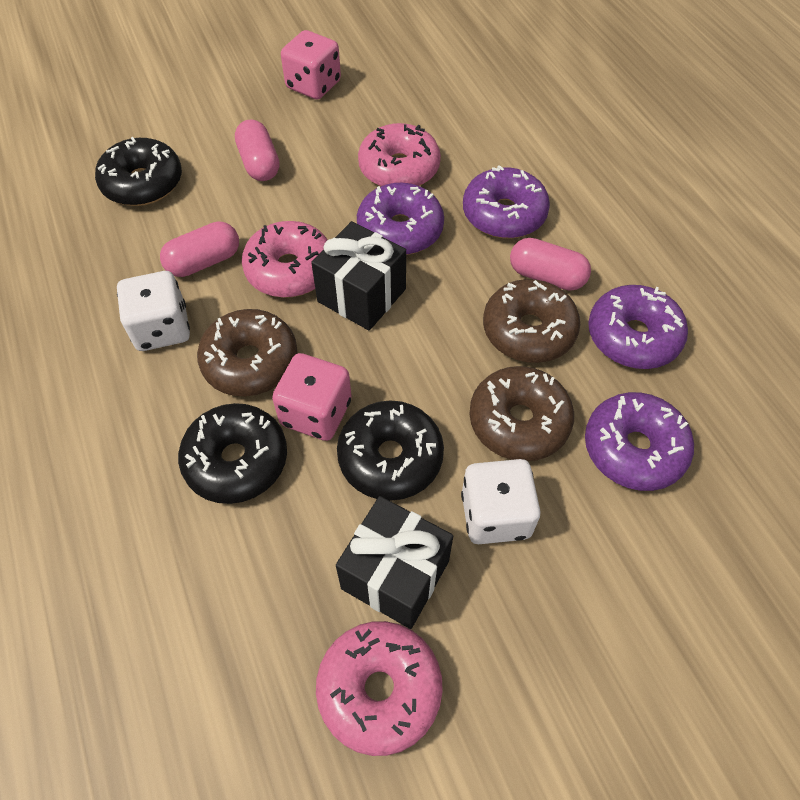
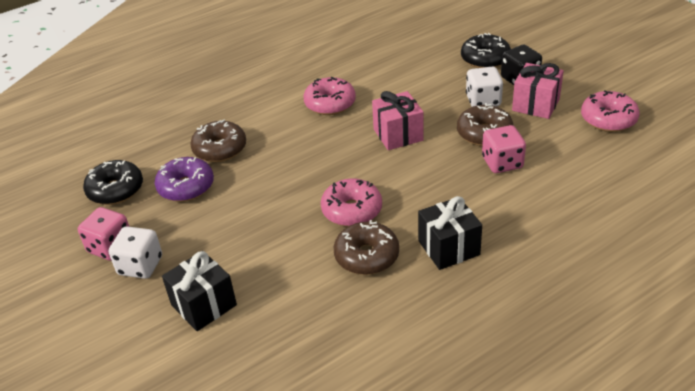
black dice: none = 0 -> [501,45,542,85] = 1
black donut: [95,137,182,206] [178,403,287,504] [337,400,444,501] = 3 -> [83,160,143,205] [461,33,511,68] = 2
pink capsule: [160,221,239,277] [235,119,280,181] [510,238,591,291] = 3 -> none = 0
pink gift: none = 0 -> [372,91,424,150] [512,63,564,119] = 2
purple donut: [357,183,444,255] [463,165,550,238] [585,392,694,491] [588,285,688,369] = 4 -> [155,157,214,202] = 1

